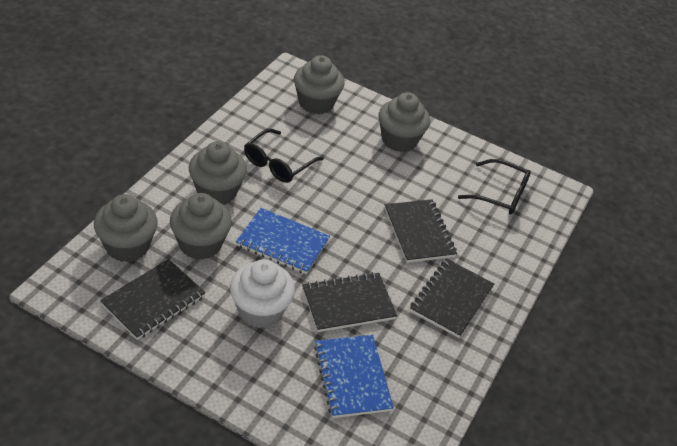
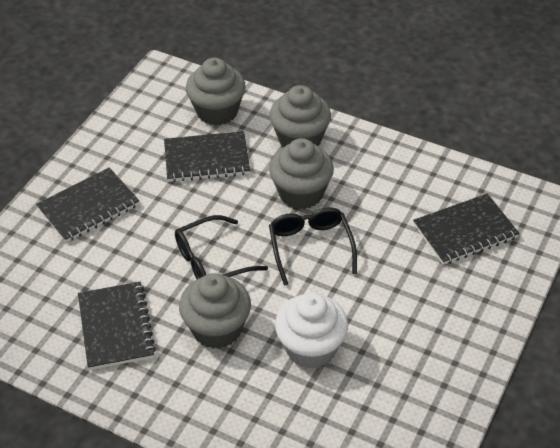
blue notebook: [236,208,330,274] [314,335,394,418] = 2 -> none = 0
grey cupcake: [94,194,158,262] [170,193,232,260] [189,141,247,204] [294,55,344,114] [378,92,430,152] = 5 -> [179,273,251,349] [186,58,246,125] [269,85,331,147] [269,138,334,209] = 4

